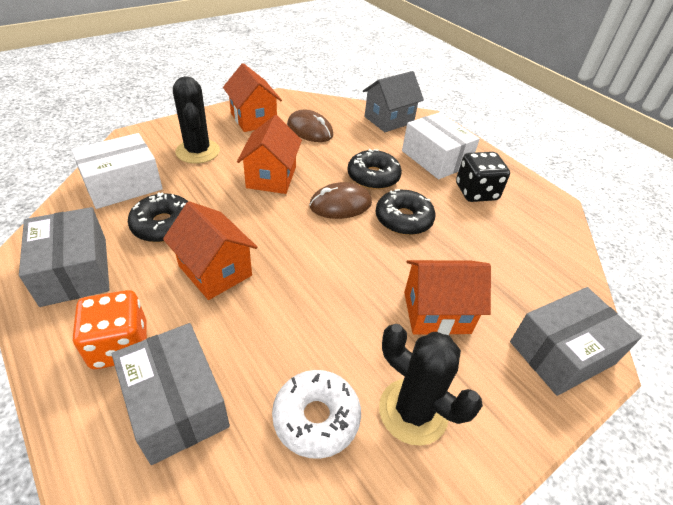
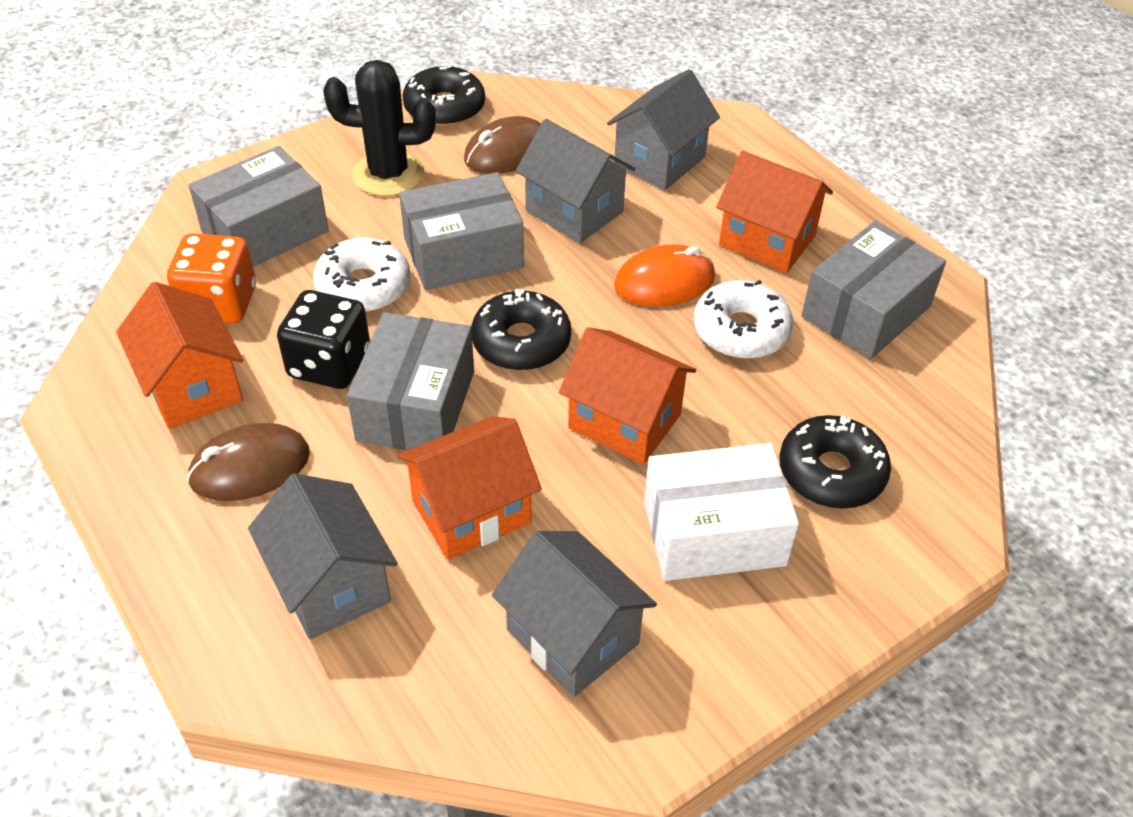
black cactus: [173,76,220,164] [379,324,483,446] = 2 -> [323,60,436,196] = 1
grey box: [19,207,110,307] [112,323,230,465] [510,287,642,396] = 3 -> [188,146,329,267] [347,312,474,450] [399,172,524,290] [802,221,946,359] = 4
grey house: [363,71,424,132] = 1 -> [248,473,398,639] [492,531,657,697] [516,119,635,243] [607,69,720,191] = 4
orange mouse: none = 0 -> [614,244,715,307] = 1
white box: [71,133,163,209] [402,112,480,179] = 2 -> [644,443,799,581] = 1
white donut: [272,370,361,459] = 1 -> [313,237,410,312] [694,280,793,359] = 2

